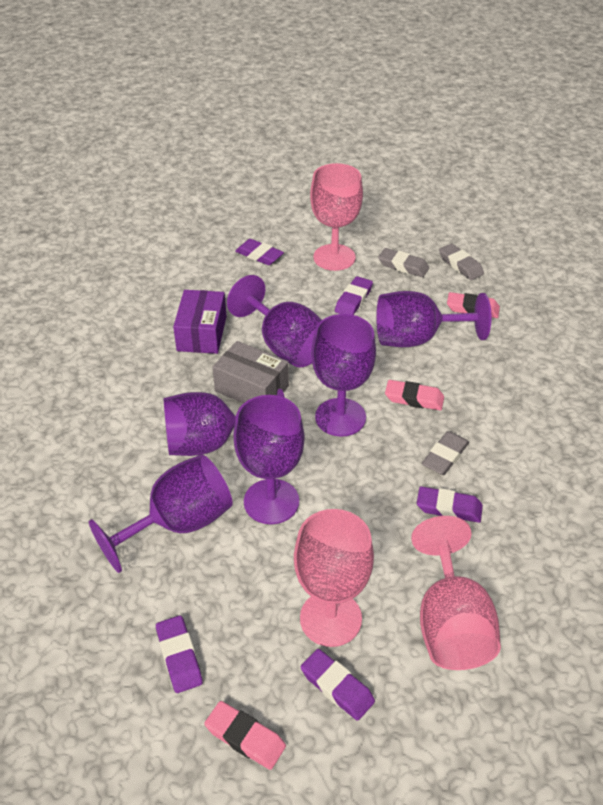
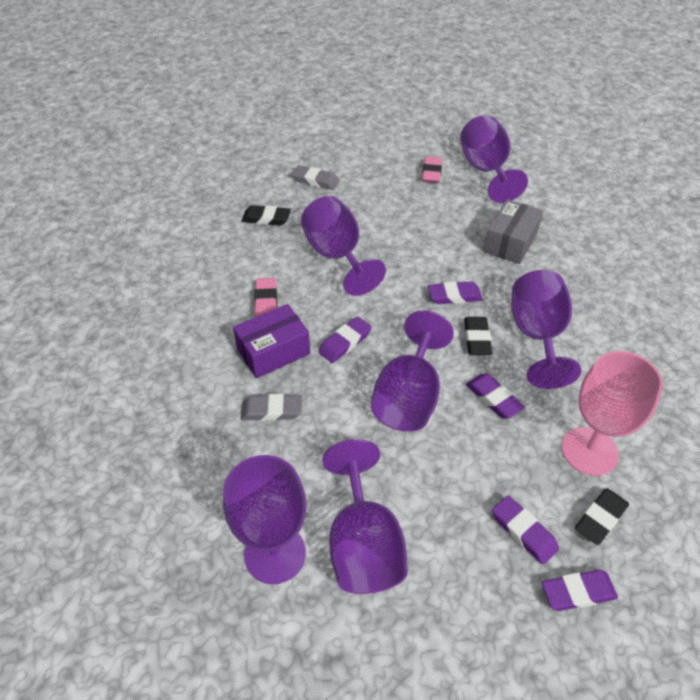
black eraser: none = 0 -> [242,205,291,226] [464,317,492,355] [575,488,629,545] = 3
grey eraser: [378,248,429,277] [422,431,469,475] [439,243,484,280] = 3 -> [241,394,302,421] [292,165,340,190] = 2
pink eraser: [204,701,286,770] [385,380,444,410] [447,292,500,318] = 3 -> [254,278,277,317] [422,156,442,183] = 2
pink goblet: [294,509,374,647] [310,163,363,271] [411,516,501,670] = 3 -> [562,351,663,476] = 1

